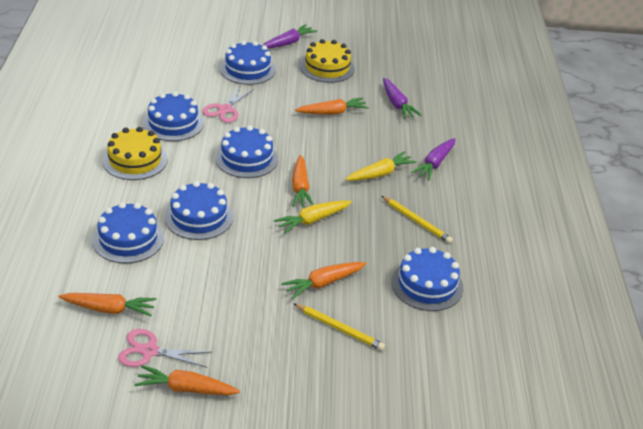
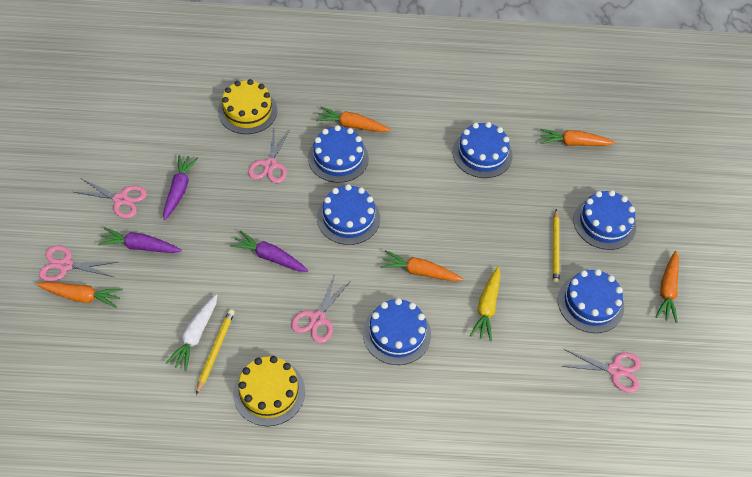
pink scissors: [118,329,211,368] [202,85,254,123] = 2 -> [39,246,118,282] [74,179,147,218] [248,129,290,183] [291,277,350,343] [562,349,641,393] = 5
white carrot: none = 0 -> [166,294,217,371] = 1
yellow carrot: [274,200,352,234] [345,151,417,181] = 2 -> [470,267,501,341] = 1

